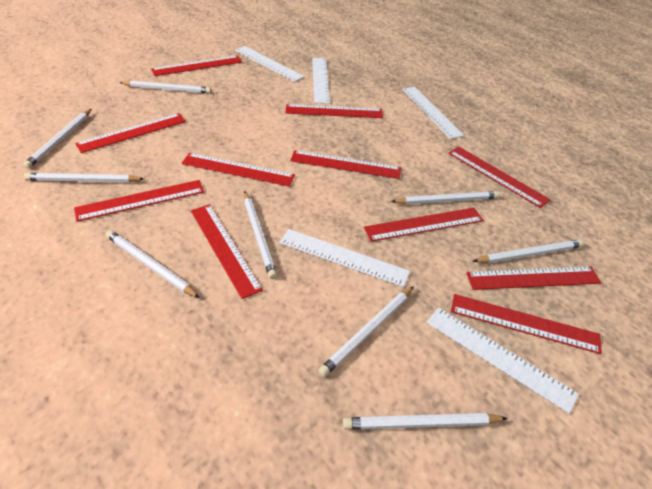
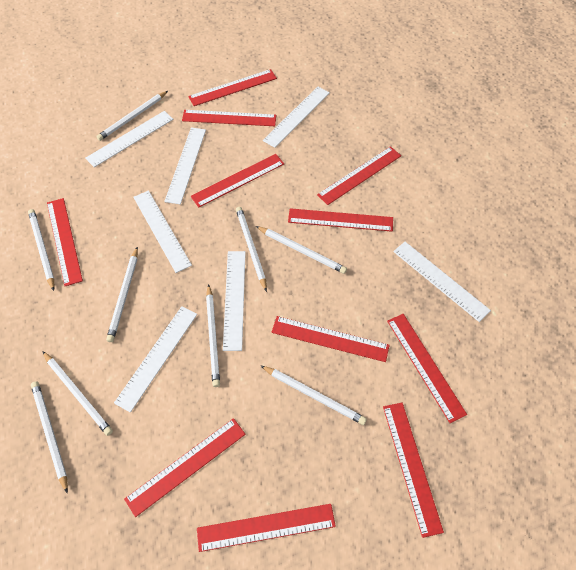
white ruler: [235,46,305,82] [279,229,410,287] [312,58,330,104] [402,87,464,139] [426,307,579,414] = 5 -> [85,111,173,167] [114,306,197,413] [133,190,192,273] [164,127,206,205] [223,251,246,351] [263,86,330,148] [393,242,491,322] = 7

